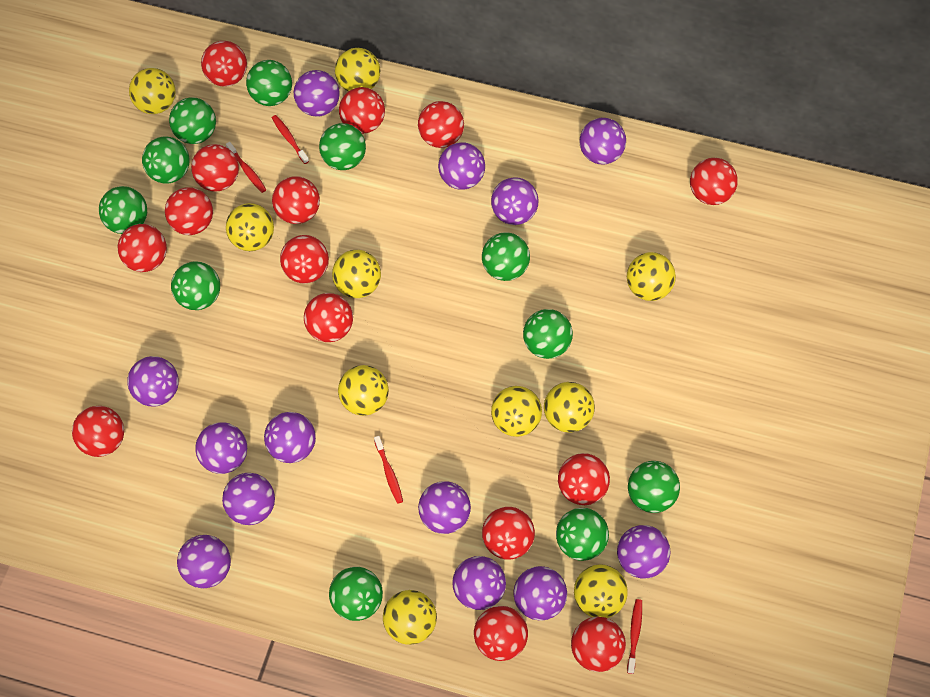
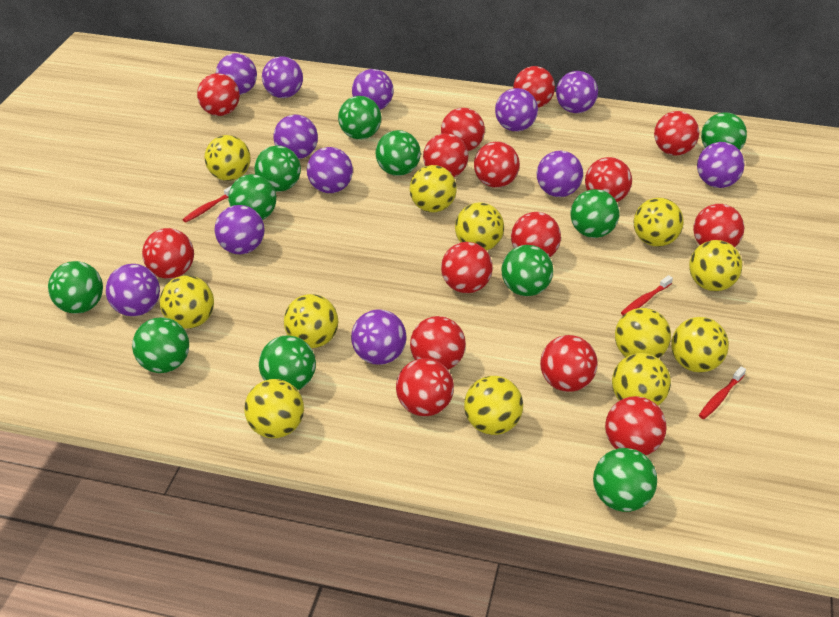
purple ball: [127,356,179,407] [177,535,231,588] [195,422,247,474] [222,473,275,525] [264,412,316,463] [294,70,340,117] [418,481,471,534] [438,142,485,190] [452,556,506,610] [491,177,539,225] [514,566,567,621] [580,118,626,164] [617,525,670,578] = 13 -> [106,264,160,316] [215,205,265,254] [216,53,257,95] [262,56,303,98] [274,115,318,159] [307,147,353,193] [351,309,407,365] [352,69,393,110] [495,88,538,131] [537,151,583,197] [556,71,598,113] [697,142,744,188] = 12
red toothbrush: [226,142,266,193] [272,115,309,164] [374,436,403,504] [627,599,642,674] = 4 -> [183,185,232,222] [621,275,673,315] [699,367,746,419] = 3
yellow ball: [129,68,176,114] [226,203,274,251] [332,250,381,298] [335,48,380,91] [338,365,389,416] [383,590,437,645] [491,386,542,437] [544,382,595,433] [574,564,628,618] [627,252,676,301] = 10 -> [160,275,214,329] [204,135,251,181] [244,379,304,438] [284,294,338,348] [410,165,457,212] [455,202,504,251] [464,376,523,435] [612,353,671,406] [615,308,671,358] [633,198,684,247] [671,317,729,373] [689,240,742,291] = 12

